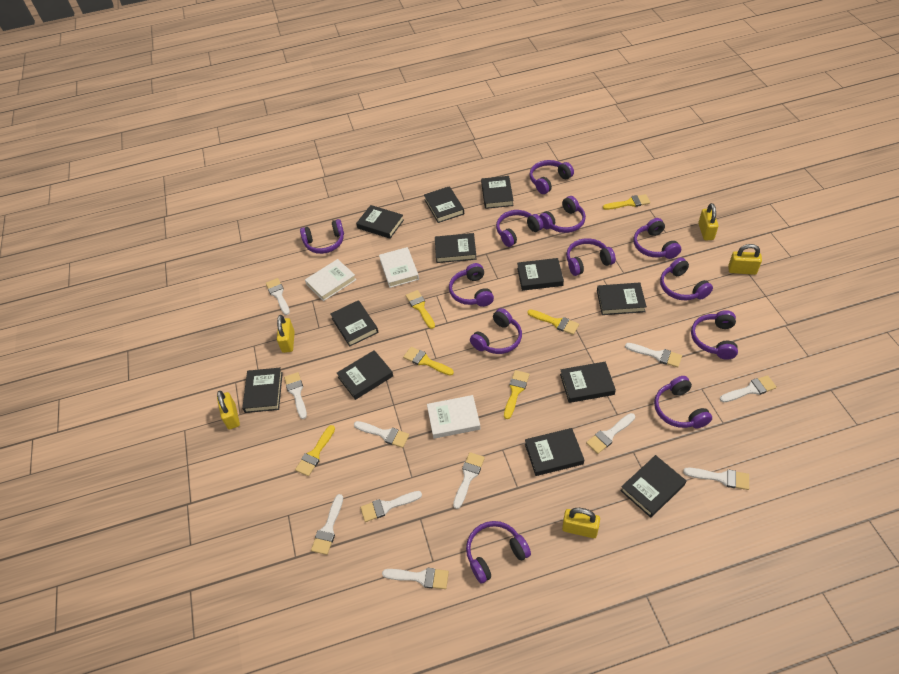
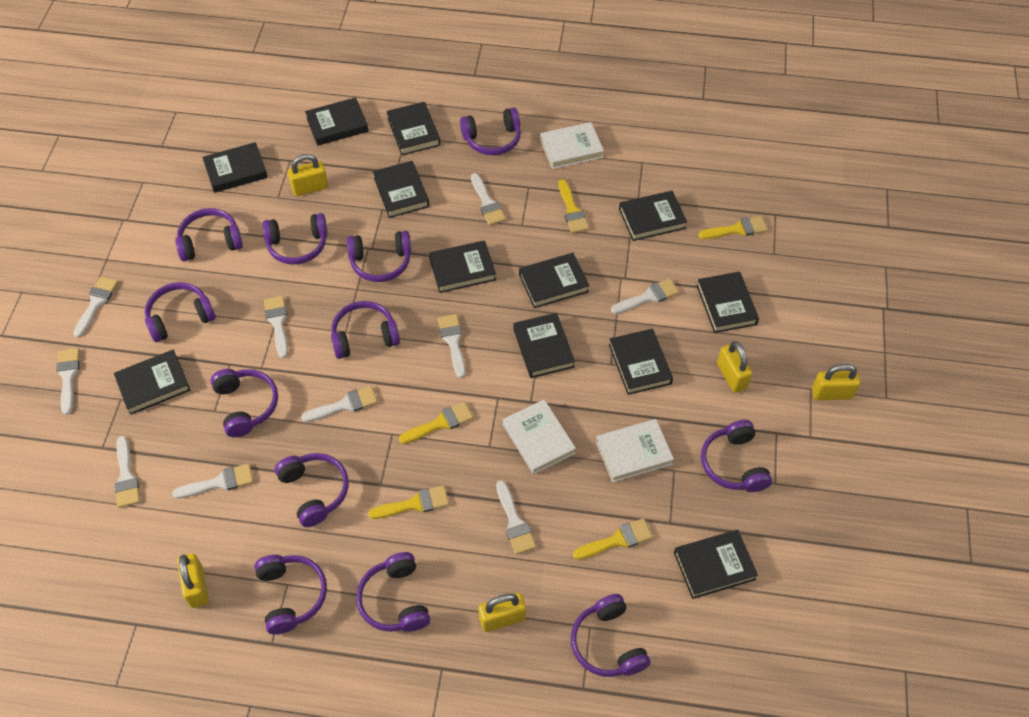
white brush: [266,278,290,315] [284,372,307,419] [311,494,343,555] [354,421,409,448] [360,491,422,522] [382,568,449,589] [453,452,485,509] [586,413,635,454] [625,343,682,368] [683,468,749,490] [720,375,777,402] = 11 -> [56,348,80,415] [73,276,118,337] [114,436,140,508] [172,463,253,499] [264,296,288,358] [301,386,378,422] [438,314,465,378] [471,173,506,225] [496,480,536,555] [611,278,679,314] = 10
yellow brush: [295,425,335,476] [403,347,454,376] [406,290,435,329] [504,370,529,419] [527,309,579,335] [603,194,650,210] = 6 -> [368,485,449,519] [399,402,473,444] [559,179,589,233] [573,518,653,560] [698,216,768,239] = 5

